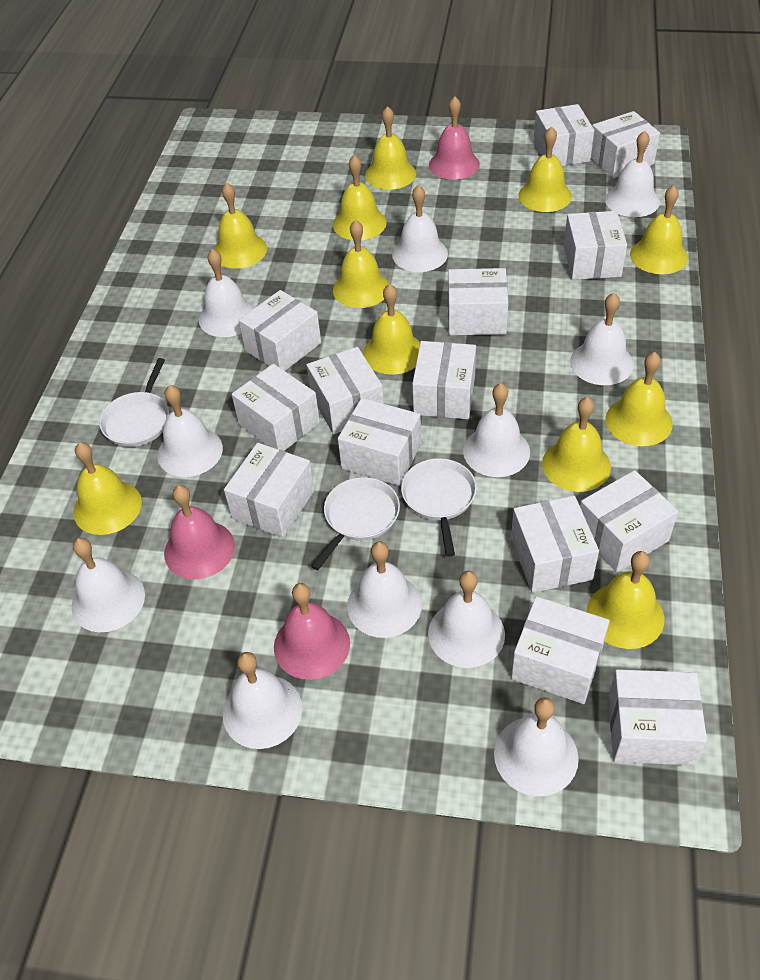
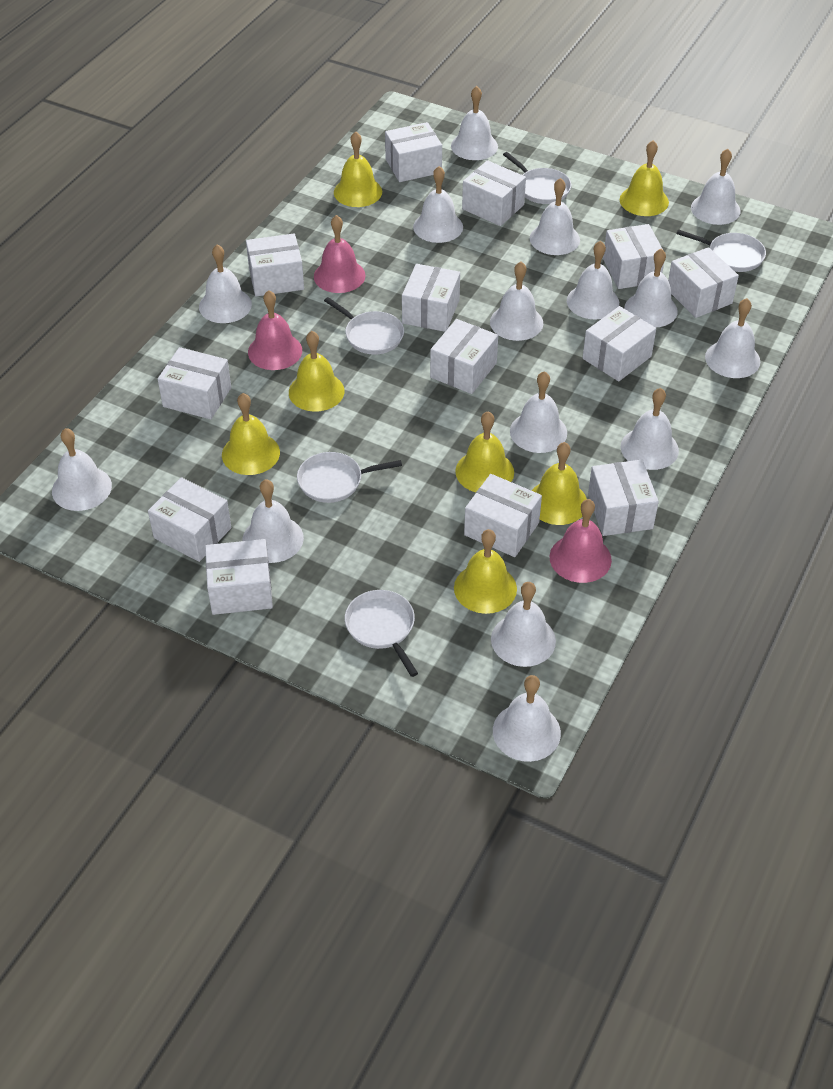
white bell: [72,538,145,632] [157,385,223,477] [199,249,254,337] [223,652,303,749] [347,542,422,638] [392,185,448,272] [428,571,505,668] [463,383,530,477] [494,697,579,796] [570,293,634,385] [605,131,660,217] = 11 -> [52,428,112,511] [199,244,252,323] [242,479,304,563] [413,166,463,243] [451,86,498,160] [490,262,543,341] [491,582,556,667] [493,675,561,762] [510,371,567,453] [530,178,580,255] [567,241,619,319] [621,388,679,470] [625,249,678,327] [691,148,741,225] [705,298,760,378] = 15
white box: [224,443,315,538] [232,364,320,451] [239,290,321,371] [307,347,384,434] [338,398,421,486] [412,341,476,419] [448,268,508,335] [511,496,599,593] [511,596,610,704] [534,104,594,166] [564,211,627,280] [580,470,678,573] [591,111,660,178] [608,669,707,766] = 14 -> [148,477,231,562] [158,347,231,419] [205,539,273,615] [246,234,304,296] [385,122,442,182] [402,264,460,332] [430,319,498,394] [462,160,526,226] [464,474,542,557] [583,306,656,382] [588,459,659,536] [603,224,664,289] [668,247,739,318] = 13
white pan: [99,358,169,447] [311,477,400,570] [401,458,477,557] = 3 -> [297,452,402,503] [324,297,404,355] [345,590,418,677] [503,152,571,204] [676,229,766,272] = 5
yellow bell: [73,442,142,535] [214,182,267,268] [333,155,387,240] [333,220,389,308] [363,284,420,375] [365,106,416,190] [518,126,572,212] [542,397,611,492] [587,551,664,649] [605,352,673,446] [630,185,688,274] = 11 -> [222,393,280,475] [289,331,345,412] [334,131,382,207] [454,529,517,614] [455,411,514,492] [531,442,587,525] [620,140,669,216] = 7

